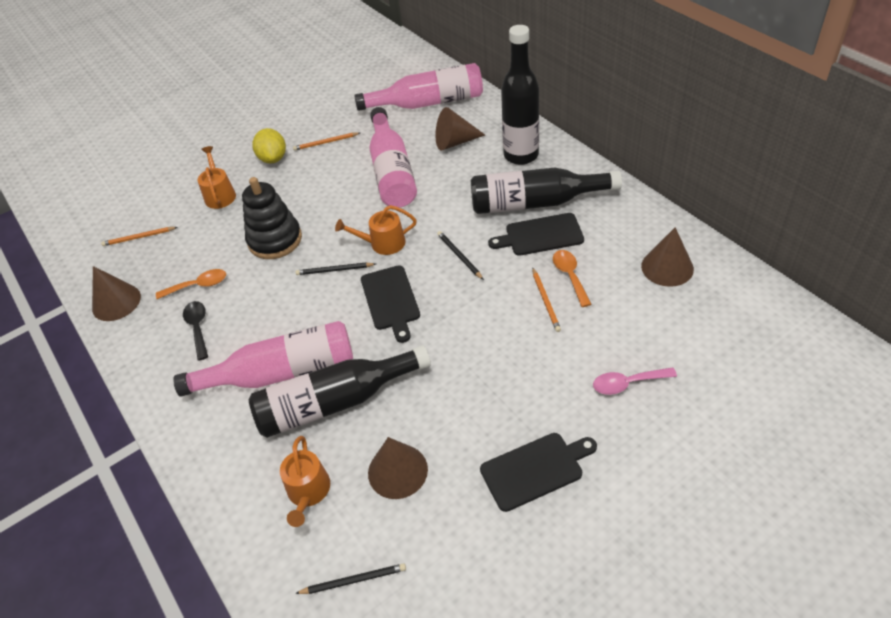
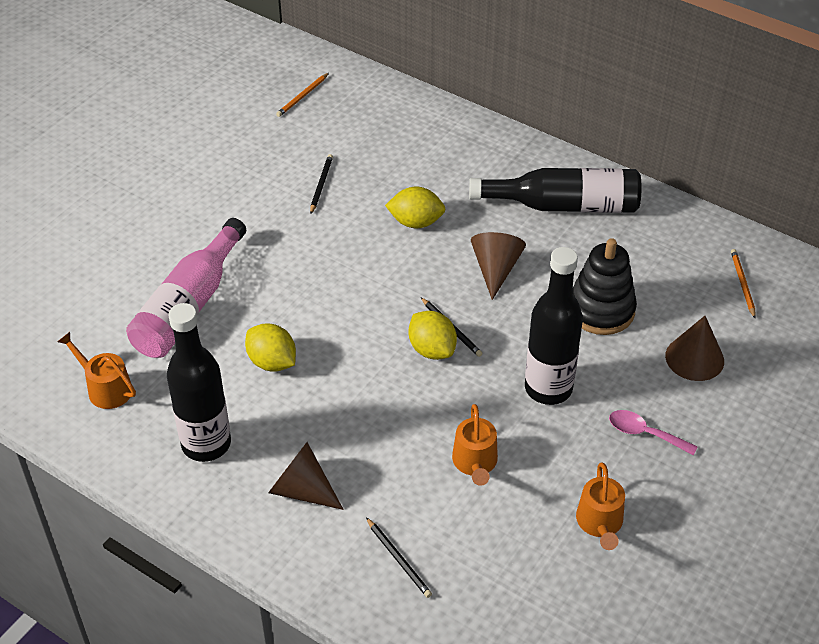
black cutting board: [361,265,420,343] [480,433,597,512] [488,213,584,256] = 3 -> none = 0
black spoon: [183,301,208,360] = 1 -> none = 0
brown cone: [92,266,141,321] [368,437,428,499] [436,107,485,151] [641,227,694,287] = 4 -> [268,442,344,510] [471,232,526,300] [665,316,724,381] = 3
orange pencil: [101,227,177,246] [293,132,360,151] [532,267,561,332] = 3 -> [276,73,329,117] [731,249,756,318] = 2
orange spoon: [156,269,226,299] [553,250,591,307] = 2 -> none = 0
pink bottle: [173,321,353,397] [354,63,483,111] [369,107,417,208] = 3 -> [126,218,246,358] = 1
yellow lemon: [252,128,286,163] = 1 -> [245,323,296,372] [385,187,446,228] [409,311,457,360] = 3

